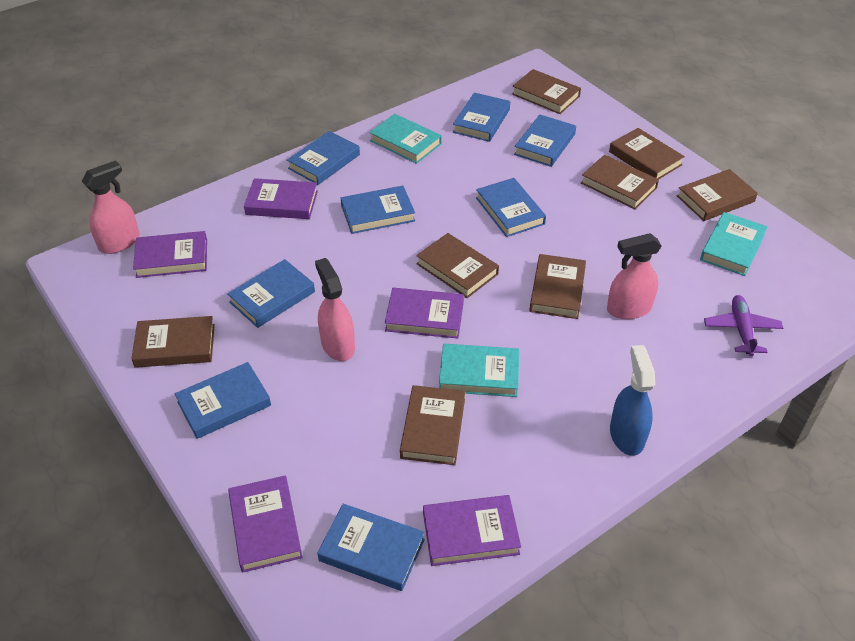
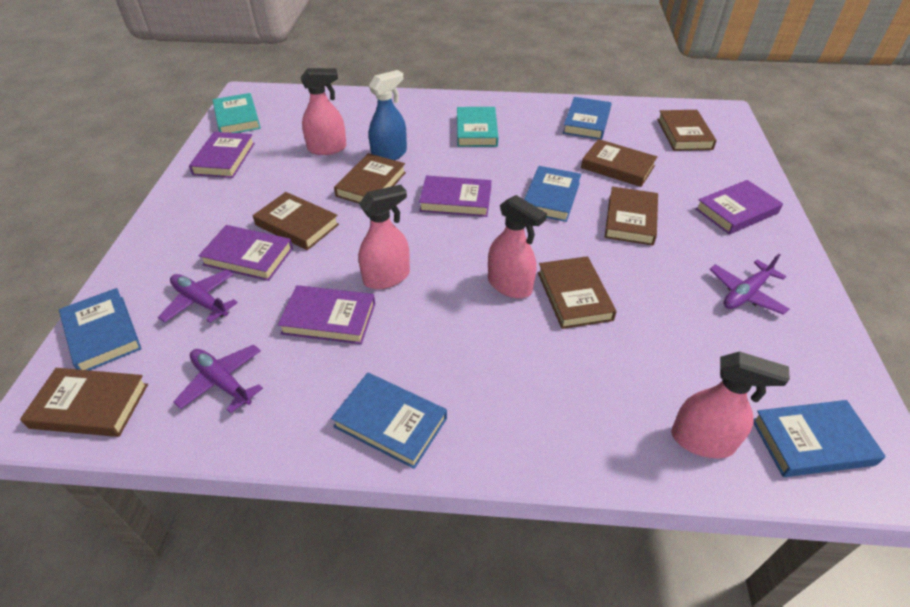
blue book: [175,362,271,439] [227,259,315,328] [287,131,360,185] [317,504,425,591] [341,186,415,234] [453,93,510,142] [476,178,546,237] [514,115,576,167] = 8 -> [59,288,142,370] [331,373,447,469] [524,166,581,222] [563,97,612,140] [753,400,886,477] = 5
brown book: [131,316,215,368] [400,385,465,465] [416,233,499,298] [512,69,581,114] [529,254,586,319] [581,155,659,209] [609,128,685,179] [677,169,758,221] = 8 -> [20,368,148,437] [253,192,339,250] [334,153,406,204] [538,256,617,329] [581,139,658,187] [605,187,658,246] [657,110,717,151] = 7
pink spray bottle: [82,160,139,254] [315,258,355,361] [607,233,661,319] = 3 -> [301,68,347,155] [359,185,410,289] [488,195,547,298] [671,351,790,458] = 4
purple plane: [704,295,783,356] = 1 -> [158,270,238,323] [173,345,263,413] [709,254,789,315] = 3
turquoise book: [369,114,442,164] [439,344,519,397] [700,212,768,276] = 3 -> [213,93,261,133] [457,107,498,147] = 2

